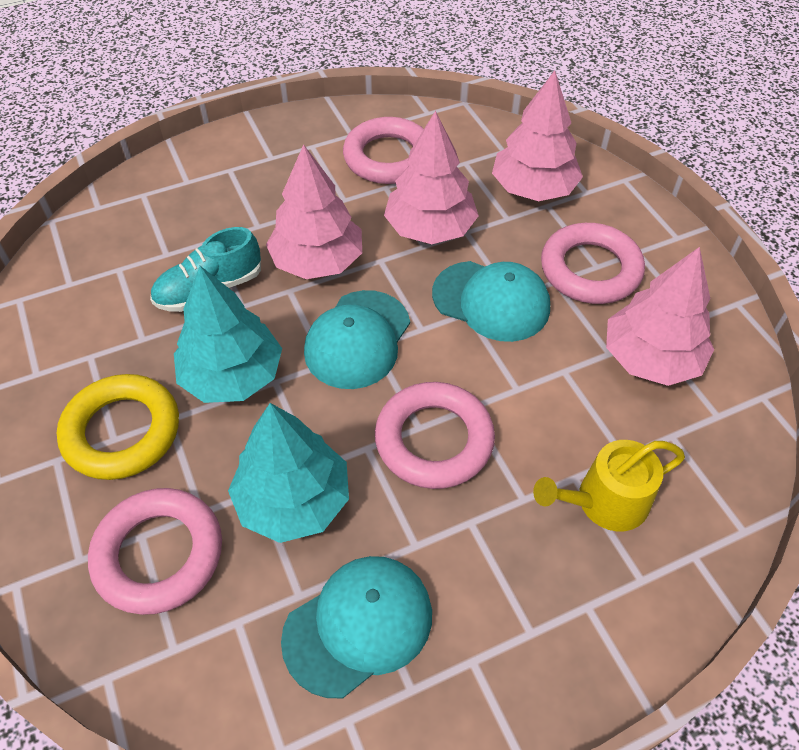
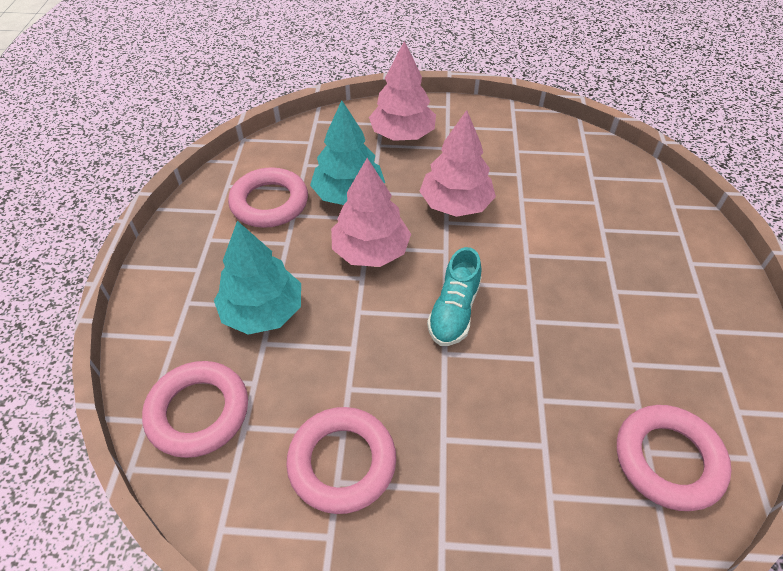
pink tree: [266,144,362,279] [384,111,479,244] [492,71,583,201] [606,247,714,386] = 4 -> [331,158,411,267] [369,41,436,141] [420,110,496,217] = 3
turquoise cap: [281,556,432,698] [304,290,410,389] [432,261,550,342] = 3 -> none = 0
yellow ring: [57,374,179,480] = 1 -> none = 0
yellow watering can: [533,440,685,531] = 1 -> none = 0

